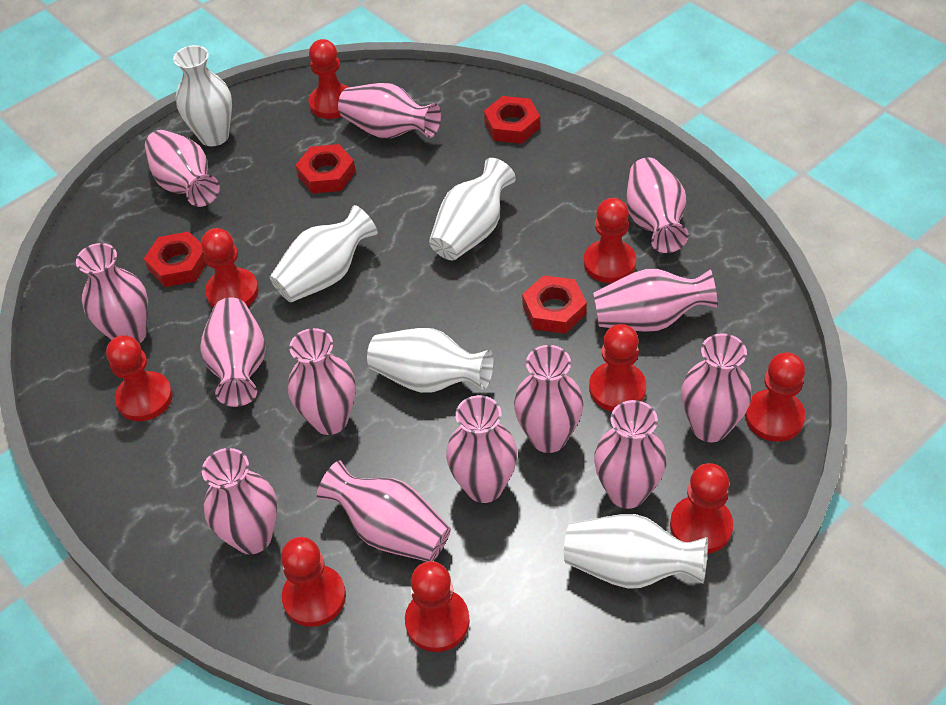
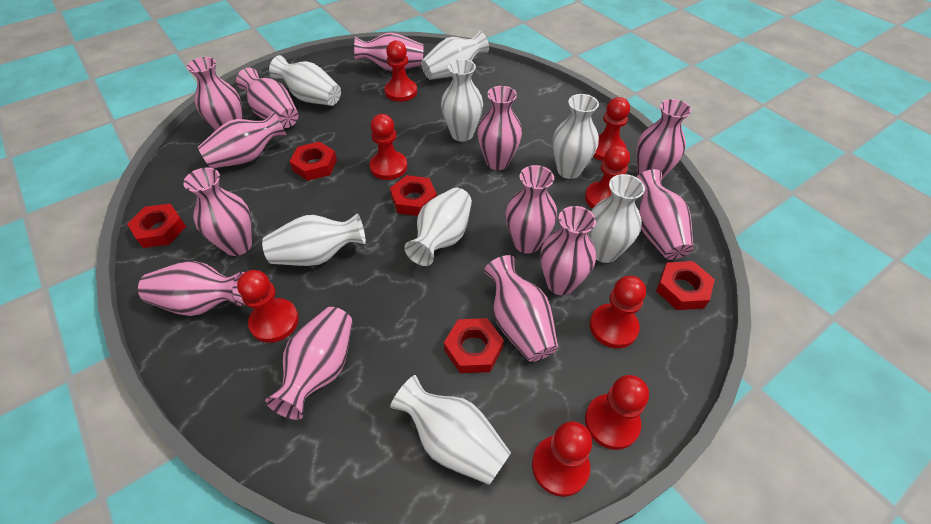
red nut: [144,231,206,287] [295,144,356,194] [484,96,540,144] [522,275,587,334] = 4 -> [127,204,186,248] [289,141,337,181] [390,175,437,216] [444,318,504,373] [656,261,715,310] = 5
red pawn: [106,335,173,421] [201,228,259,308] [281,537,346,627] [309,39,349,119] [405,561,470,652] [584,198,636,283] [589,324,646,411] [670,463,733,554] [745,352,806,442] = 9 -> [237,270,299,343] [370,114,407,180] [385,40,417,102] [532,421,592,497] [585,145,630,209] [585,375,649,450] [590,276,646,348] [593,97,630,161] = 8
white vase: [173,45,232,146] [270,205,378,302] [367,328,494,393] [429,158,516,261] [564,514,708,589] = 5 -> [262,213,366,266] [269,55,341,106] [390,375,511,485] [404,188,472,266] [421,31,489,80] [441,59,483,142] [553,94,599,179] [588,174,645,263] = 8

